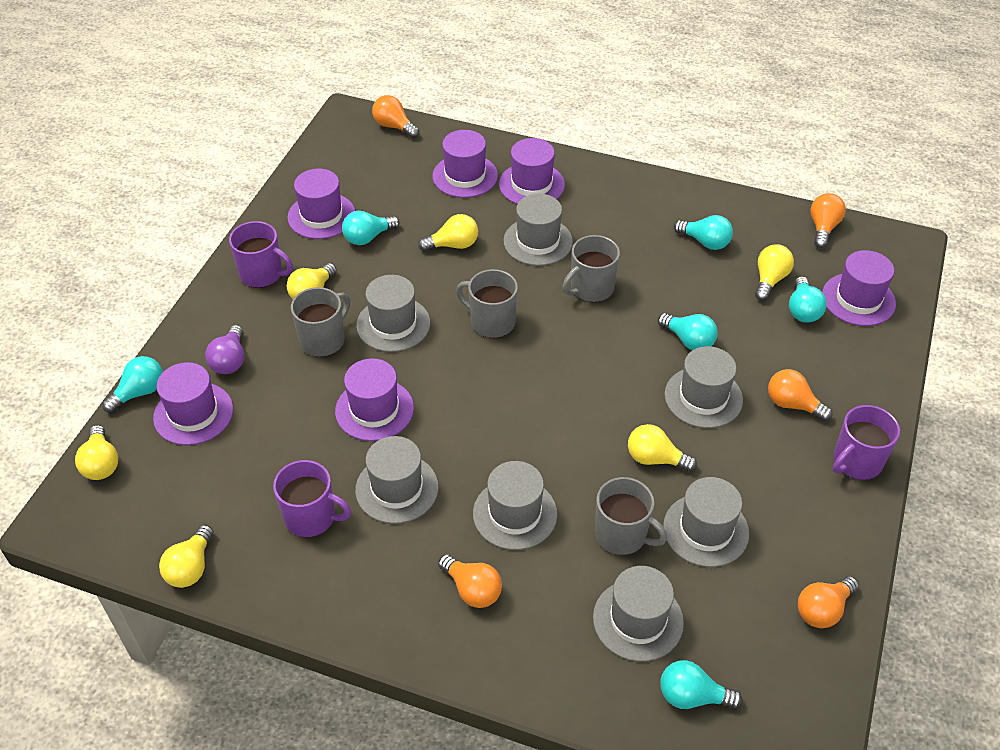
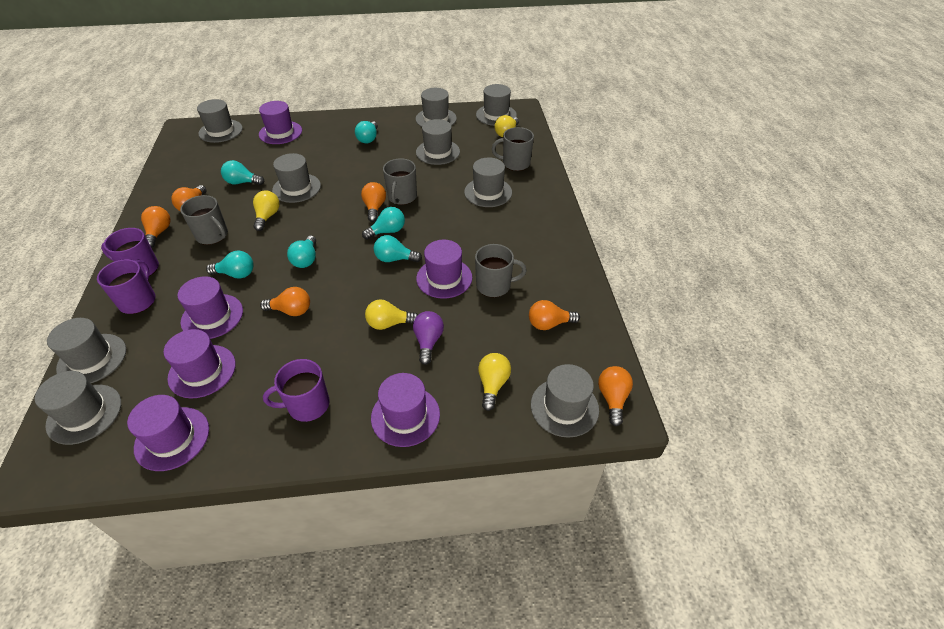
grey hat: [355,436,439,524] [356,275,430,352] [473,461,557,550] [503,194,573,266] [593,566,684,662] [663,477,749,567] [664,346,743,428] = 7 -> [35,371,121,445] [47,318,126,383] [197,99,243,143] [272,153,321,203] [415,88,457,127] [416,119,460,165] [464,158,512,207] [476,84,517,126] [531,364,599,438] = 9
orange light bulb: [372,95,419,138] [438,554,502,608] [768,369,833,421] [798,576,859,628] [811,193,846,248] = 5 -> [141,206,171,248] [171,185,206,211] [260,287,310,316] [361,182,386,222] [529,300,580,330] [598,366,633,426] = 6
yellow light bulb: [75,425,118,480] [159,525,214,588] [287,263,337,299] [418,214,478,251] [628,424,697,472] [755,244,794,301] = 6 -> [253,191,280,231] [365,299,418,330] [478,353,511,411] [495,115,519,137] = 4

